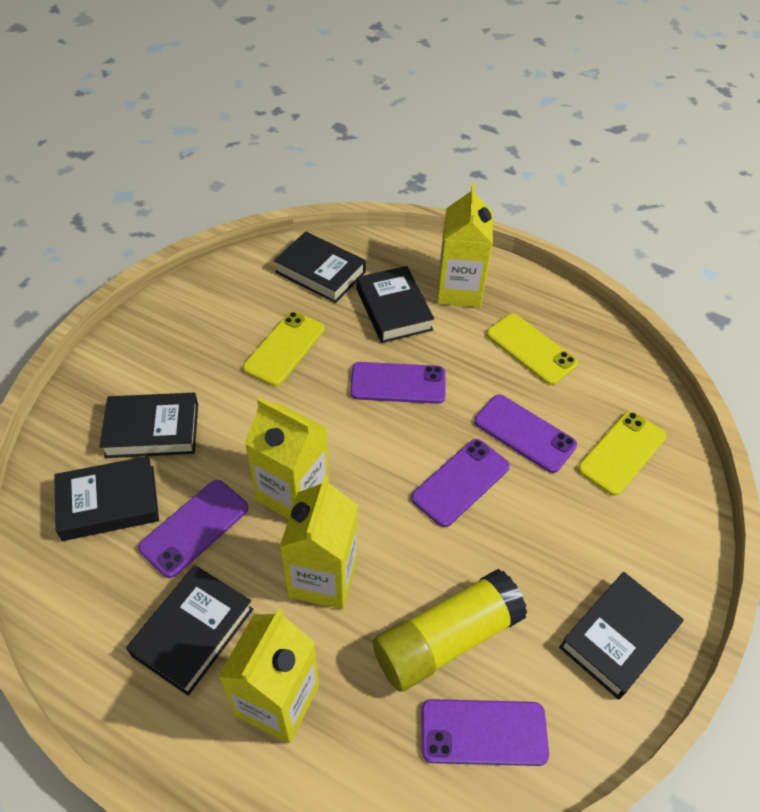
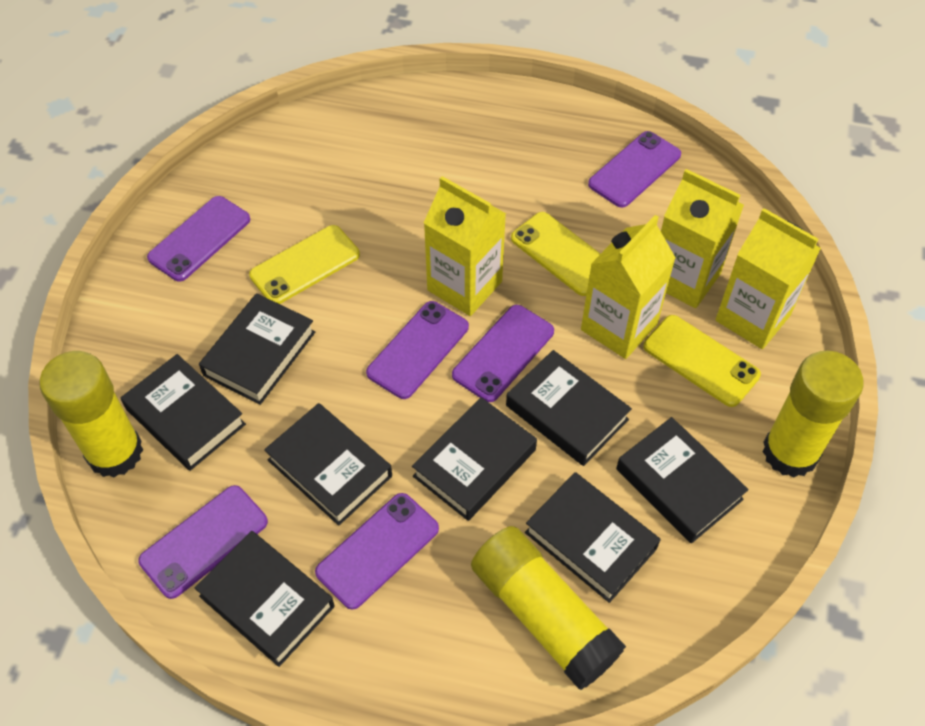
black book: [54,456,159,541] [99,393,198,458] [126,565,253,696] [274,231,366,303] [357,266,434,343] [559,572,684,700] = 6 -> [121,354,246,471] [195,531,335,667] [199,293,315,405] [264,403,392,526] [412,397,537,521] [506,350,632,466] [525,472,661,603] [616,417,749,543] = 8
purple phone: [138,480,248,578] [350,362,446,404] [411,439,510,527] [421,699,549,766] [474,394,577,473] = 5 -> [138,485,268,599] [147,196,250,282] [315,493,439,610] [366,301,469,399] [452,305,554,402] [588,131,681,208] = 6
yellow glue stick: [373,569,527,692] = 1 -> [39,351,143,478] [471,526,626,690] [762,351,864,478] = 3

